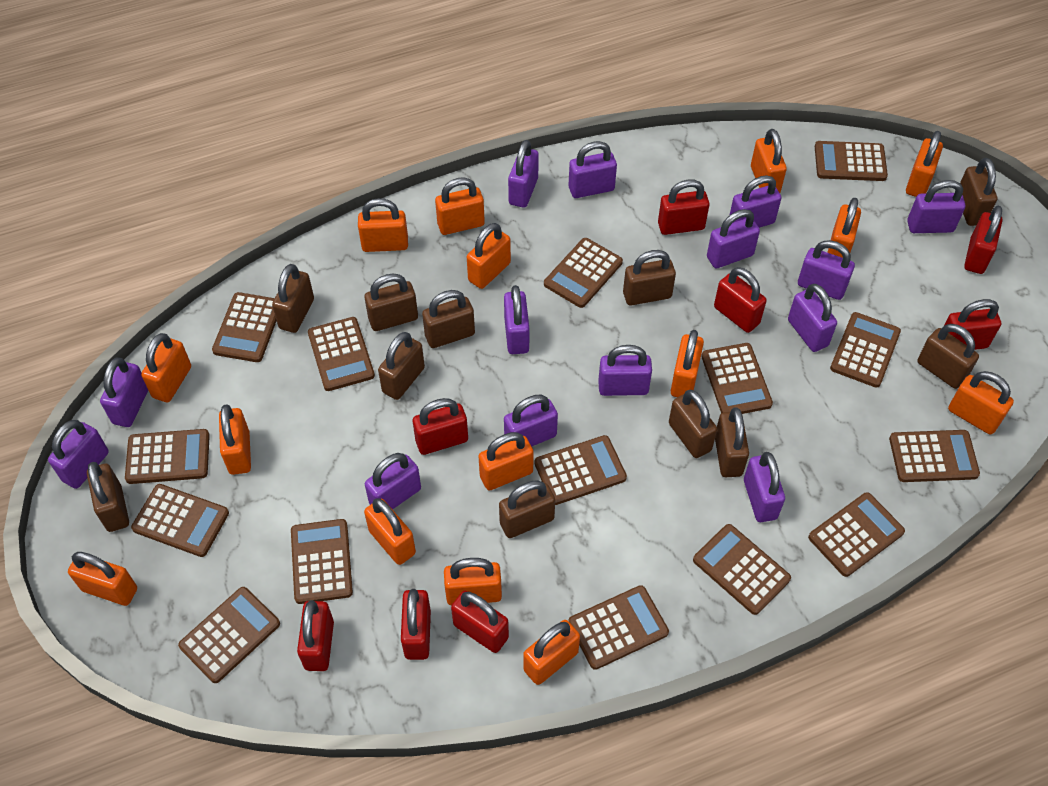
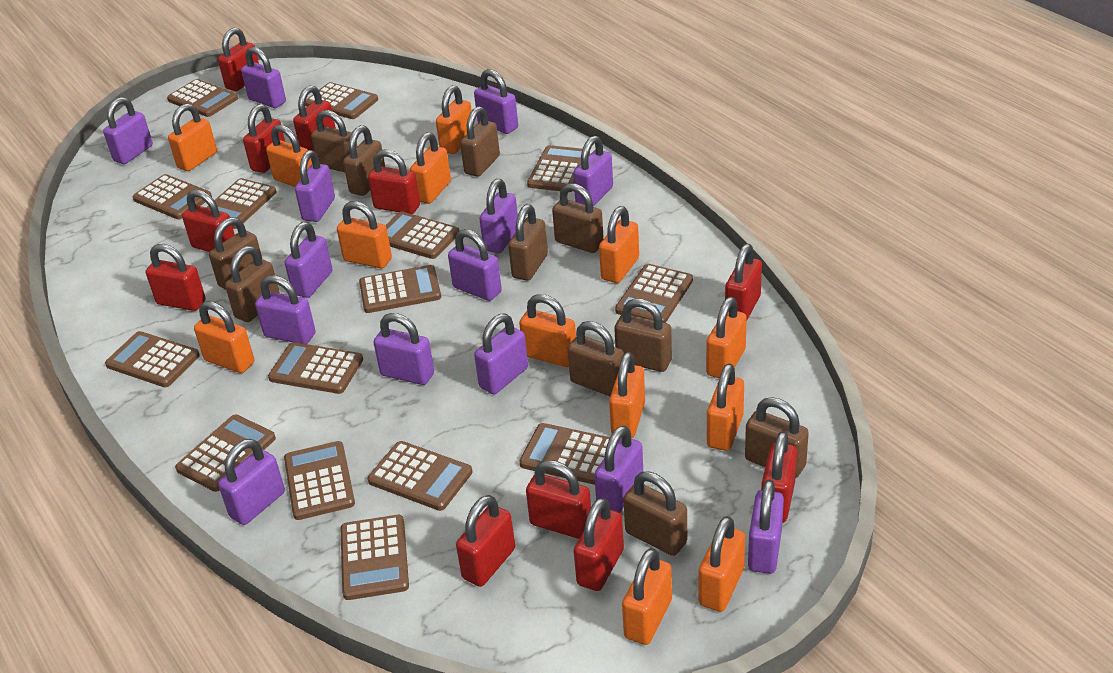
orange padlock: [68,552,137,606] [141,333,191,402] [219,404,251,475] [358,198,408,252] [364,498,416,565] [435,177,485,235] [444,558,502,605] [467,223,511,289] [478,432,534,490] [523,620,580,685] [671,330,704,397] [751,129,787,193] [827,198,861,258] [906,131,943,197] [948,371,1014,435] = 15 -> [168,104,217,171] [194,301,254,373] [266,125,312,187] [337,201,392,268] [410,132,451,204] [436,85,472,154] [519,294,576,367] [599,206,639,283] [609,352,645,438] [622,548,672,645] [699,516,745,612] [706,297,747,378] [707,363,744,451] = 13
red padlock: [297,600,334,671] [401,589,431,660] [413,398,468,455] [451,591,509,653] [658,179,710,235] [714,267,767,333] [943,299,1001,350] [964,206,1002,274] = 8 -> [146,244,206,311] [182,190,235,252] [218,28,259,91] [243,104,285,173] [293,86,336,151] [368,149,420,214] [456,495,515,587] [526,460,591,539] [574,498,624,591] [725,244,762,320] [761,431,797,523] = 11

